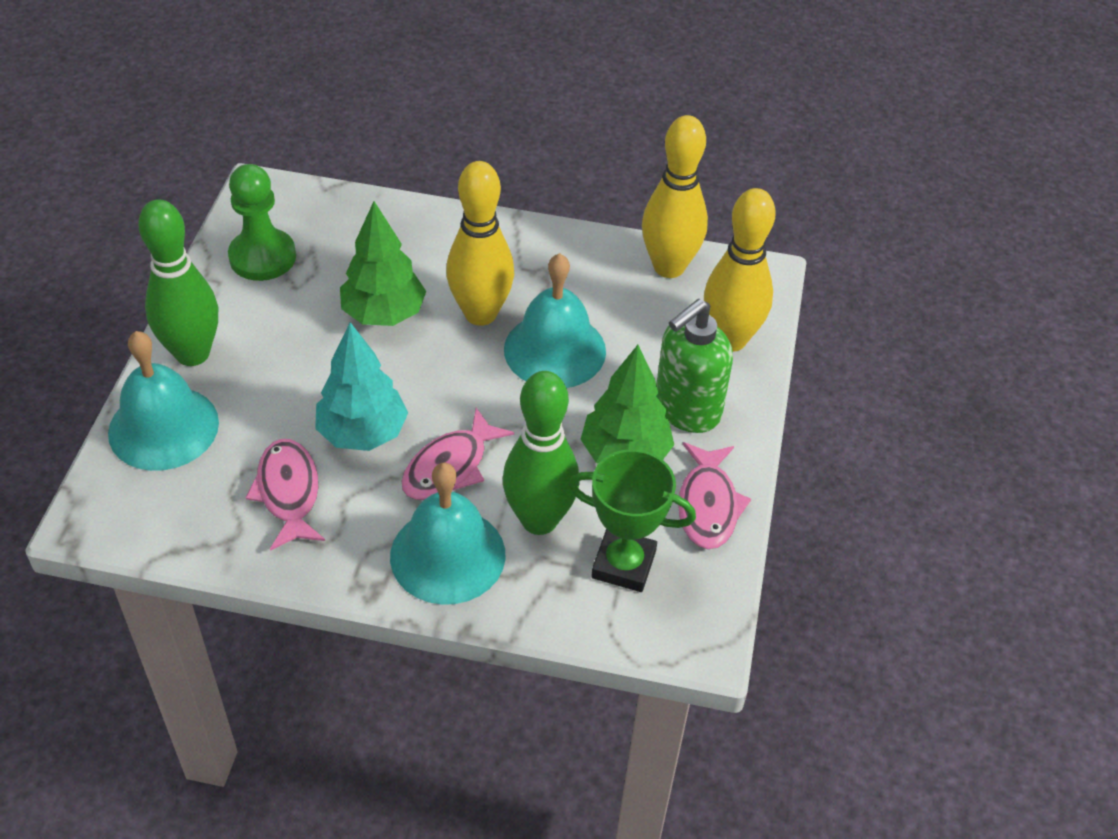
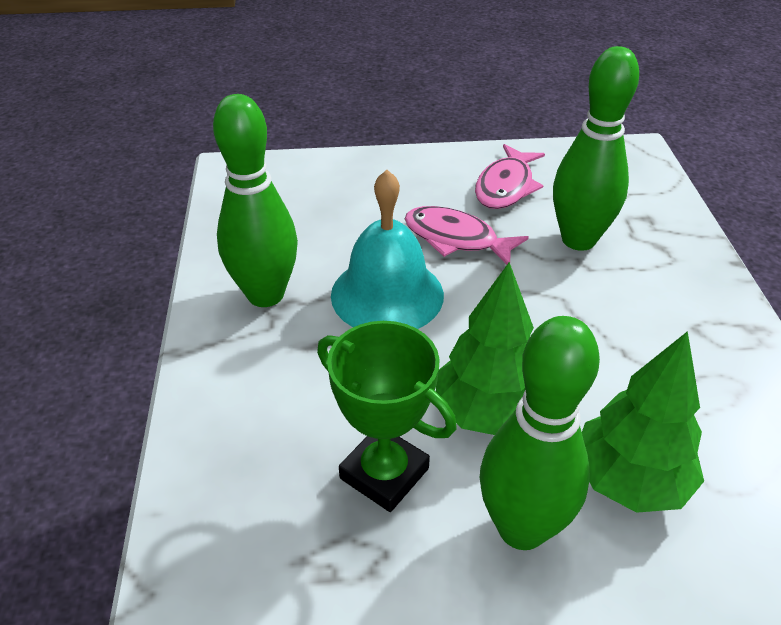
green bowling pin: [138,199,218,366] [503,371,580,535] = 2 -> [213,94,298,307] [480,316,600,550] [553,46,639,251] = 3
green pawn: [228,164,296,281] = 1 -> none = 0
green soap dispenser: [656,299,733,433] = 1 -> none = 0
pink fish: [245,439,325,551] [402,408,514,500] [678,442,751,549] = 3 -> [405,206,529,265] [475,144,545,209] = 2
turquoise bell: [108,331,219,471] [390,463,506,605] [504,253,606,388] = 3 -> [331,170,444,329] = 1
turquoise tree: [315,322,408,451] = 1 -> none = 0
yellow bowling pin: [446,161,514,326] [642,115,708,278] [704,188,776,352] = 3 -> none = 0

